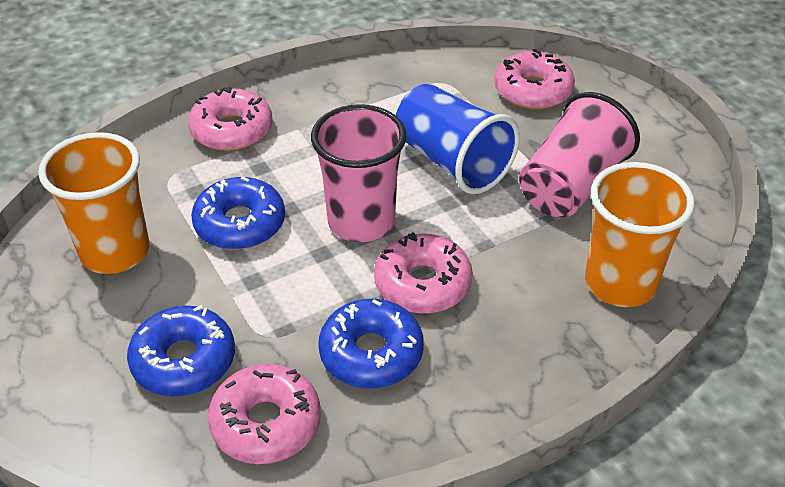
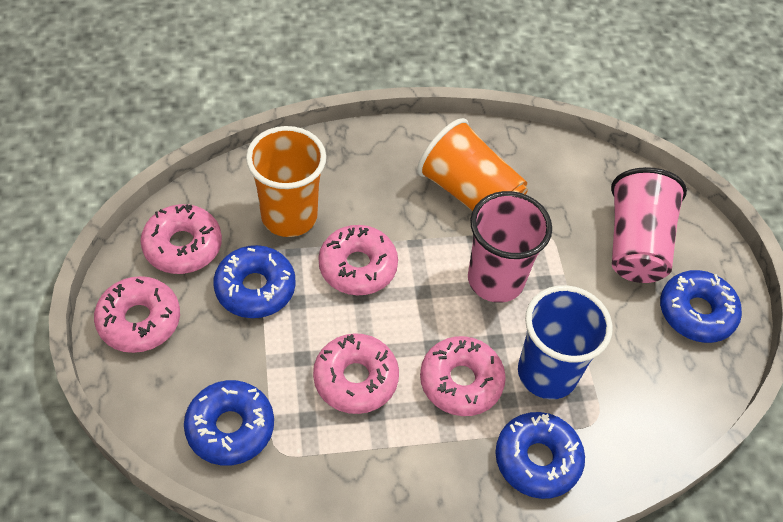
blue donut: [127,305,235,397] [191,176,285,249] [318,299,424,388] = 3 -> [184,380,274,466] [214,245,296,318] [495,412,585,499] [660,270,742,343] = 4
pink donut: [188,86,273,151] [208,364,320,464] [374,232,473,314] [494,49,575,109] = 4 -> [94,276,180,353] [141,204,222,274] [313,333,399,414] [318,225,398,295] [420,336,506,416] = 5

